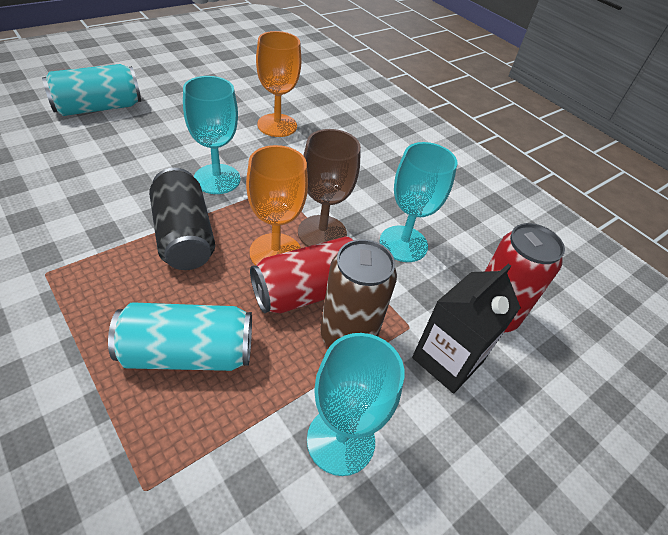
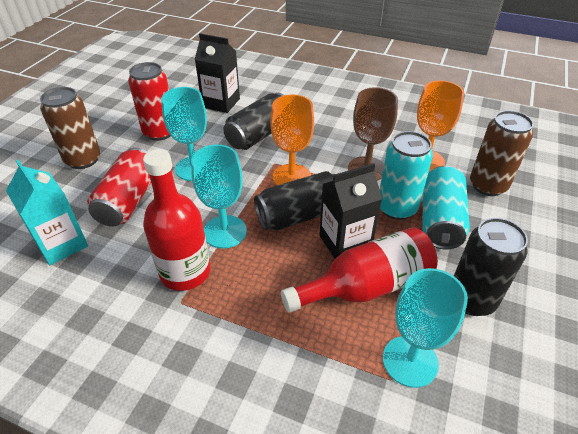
black can: [149,168,215,270] = 1 -> [223,93,284,150] [254,171,335,231] [454,218,528,316] = 3
black carton: [412,264,521,394] = 1 -> [195,33,240,113] [319,163,382,259] = 2
brown can: [320,239,397,347] = 1 -> [40,87,101,169] [470,110,534,196] = 2
red bottle: none = 0 -> [143,149,210,291] [281,227,438,313] = 2
turquoise carton: none = 0 -> [6,160,88,265] = 1

